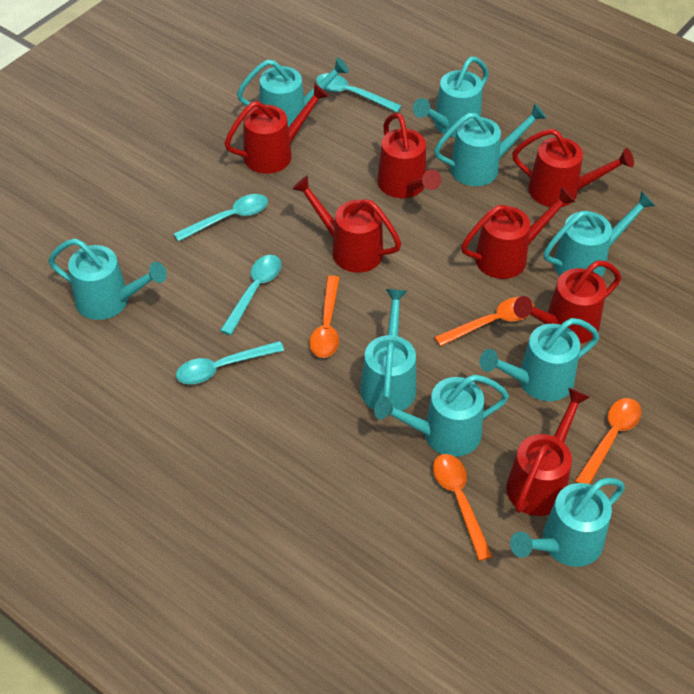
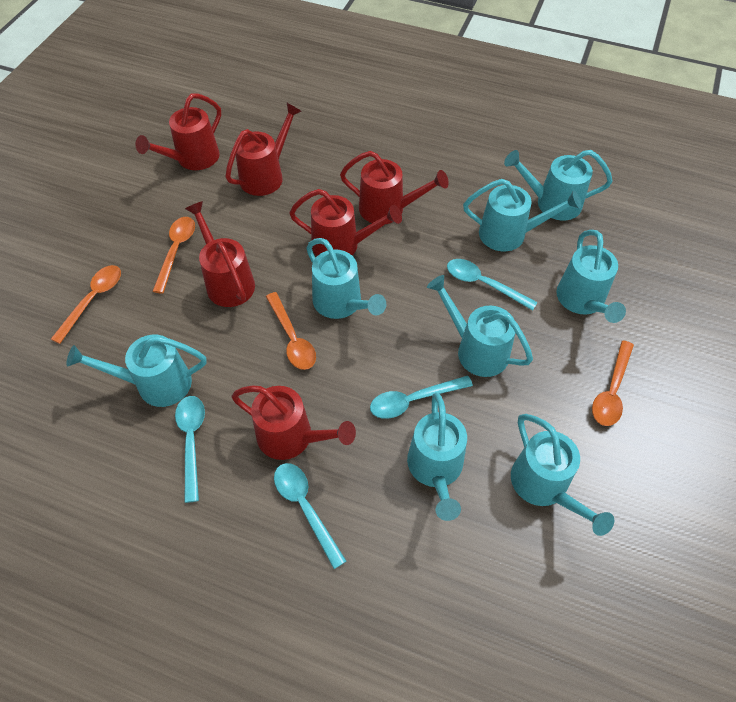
red watering can: [224,84,329,174] [292,176,401,273] [377,113,441,198] [461,187,575,279] [506,388,590,516] [512,129,634,207] [514,260,621,343] = 7 -> [135,93,221,170] [185,201,255,307] [226,102,302,196] [231,385,356,460] [289,189,402,256] [340,151,449,224] = 6
turquoise watering can: [48,238,167,320] [237,57,349,127] [360,289,416,411] [374,374,509,457] [413,57,489,137] [434,103,547,186] [480,318,599,401] [510,478,625,567] [544,191,655,277] = 9 -> [66,335,206,407] [306,238,386,319] [407,392,467,521] [427,275,533,377] [463,179,581,251] [504,150,613,220] [511,414,614,536] [556,230,626,323] = 8

